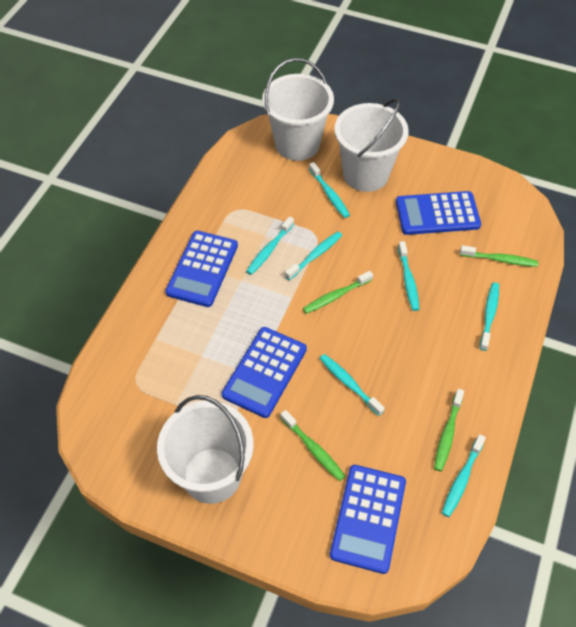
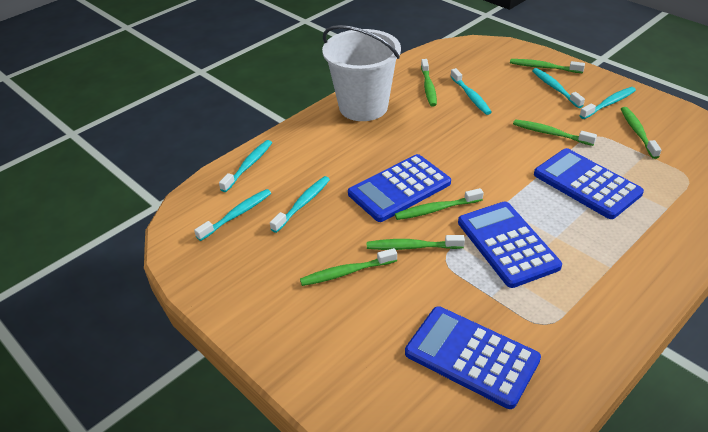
green toothbrush: [281,410,345,481] [303,271,373,314] [434,389,464,471] [460,245,538,267] = 4 -> [300,248,397,286] [367,235,465,250] [395,188,483,220] [421,59,437,106] [510,59,585,73] [513,119,597,146] [621,107,661,159] = 7
turquoise toothbrush: [246,216,294,275] [285,232,342,280] [309,162,350,218] [320,354,385,416] [398,241,419,311] [442,434,486,517] [479,282,499,351] = 7 -> [194,189,271,241] [219,140,272,192] [270,176,330,233] [450,68,492,115] [532,68,585,108] [580,87,636,119] = 6
white bucket: [157,395,254,504] [262,58,334,161] [334,98,409,192] = 3 -> [322,25,401,121] = 1

